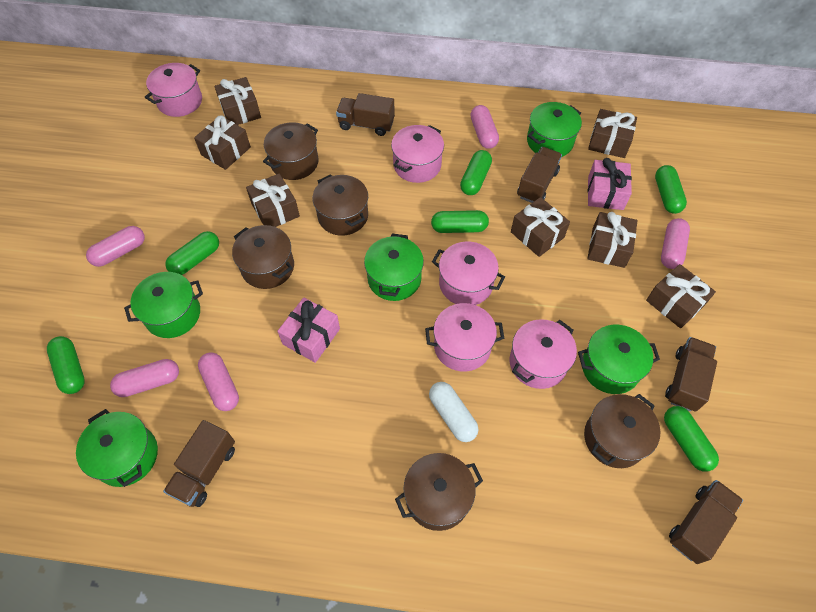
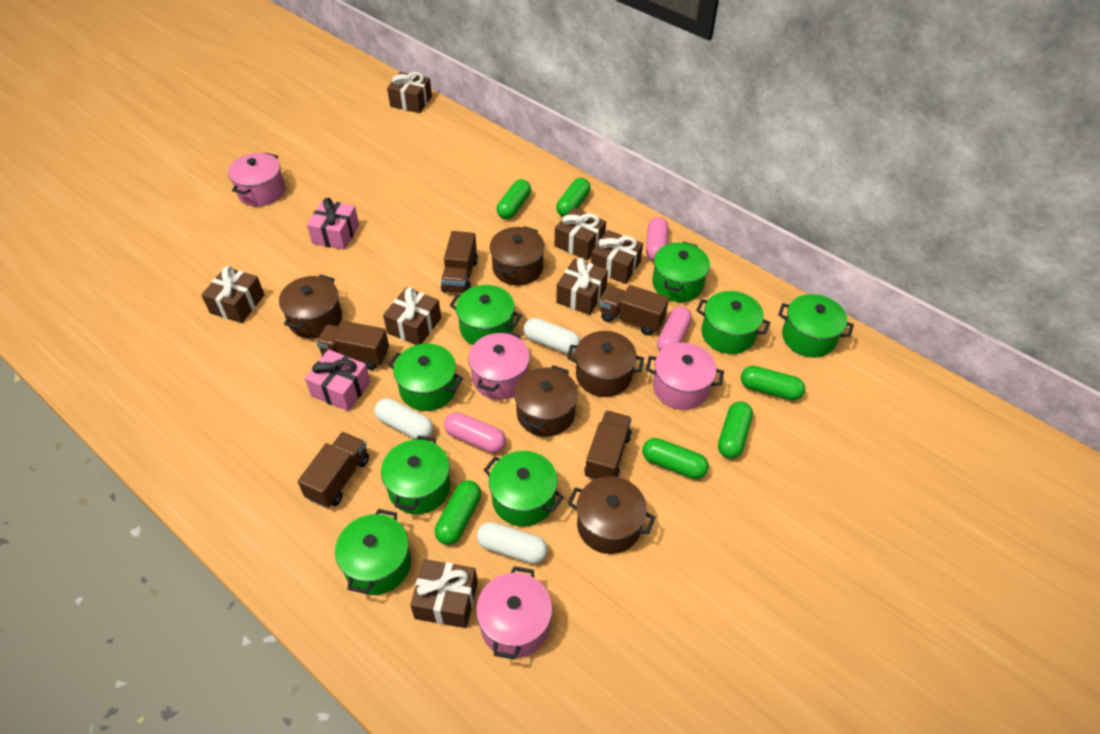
green pot: [76,409,158,487] [124,272,203,338] [364,233,424,301] [527,102,582,157] [578,325,660,394] = 5 -> [335,509,411,595] [381,435,451,514] [388,344,463,411] [450,285,522,345] [484,451,564,527] [652,242,710,302] [696,291,770,354] [778,294,854,358] = 8
pink capsule: [86,226,145,267] [110,359,179,397] [198,352,239,411] [470,105,499,149] [661,218,690,269] = 5 -> [444,412,506,453] [646,217,669,261] [657,306,692,351] = 3
pink pot: [145,63,202,117] [391,125,444,183] [425,303,504,372] [432,242,505,305] [510,319,577,389] = 5 -> [228,153,285,206] [468,331,530,400] [476,566,553,660] [646,343,724,410] = 4
white capsule: [429,382,478,442] = 1 -> [374,398,433,440] [477,522,547,564] [523,318,580,354] = 3

